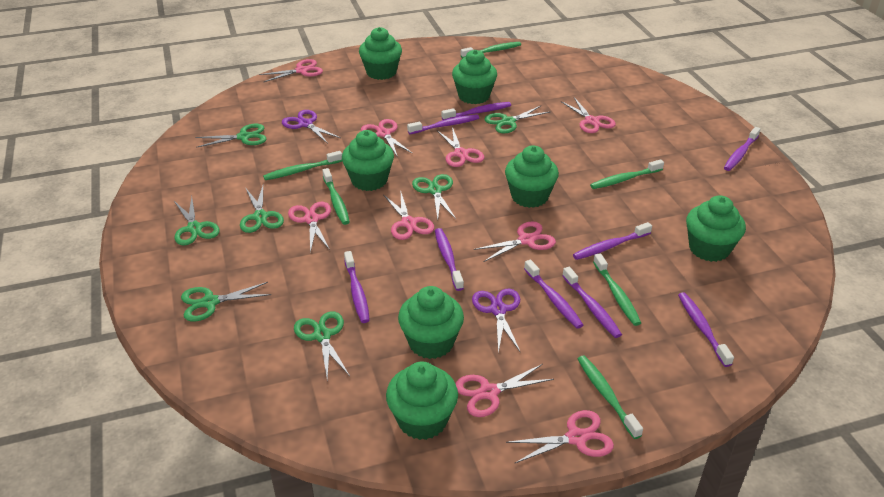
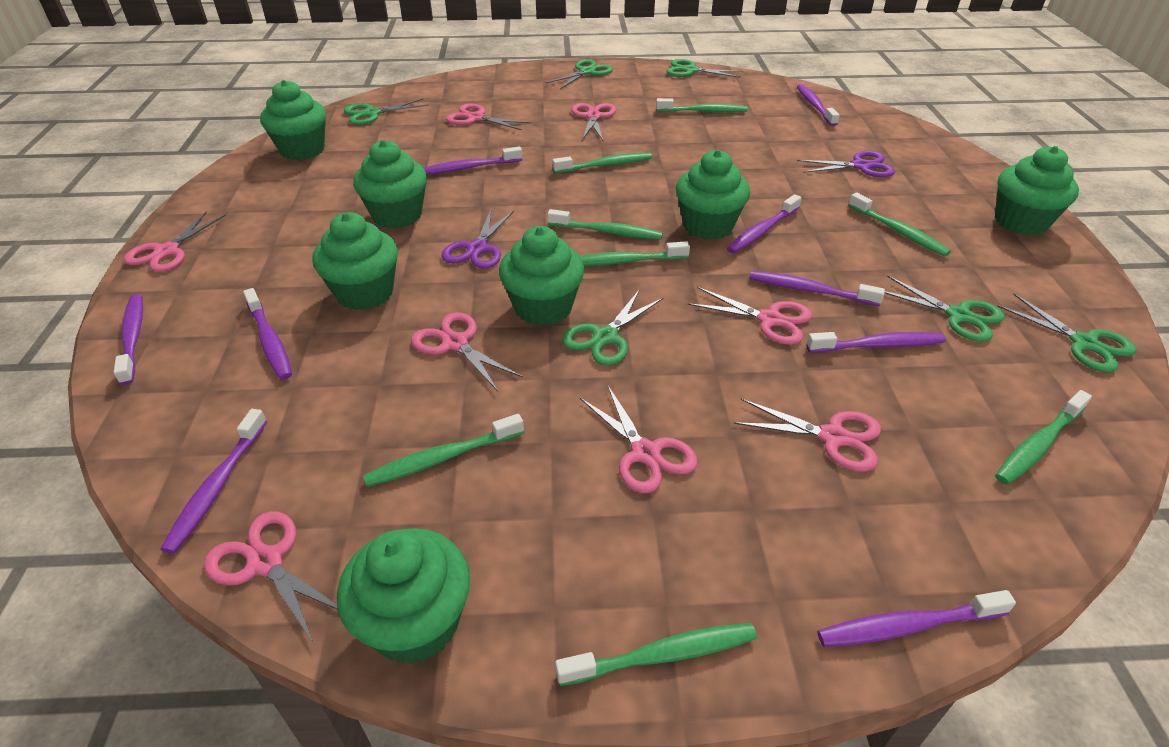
green scissors: [174,196,220,245] [181,282,271,322] [195,124,266,148] [240,186,284,233] [294,311,350,379] [412,174,456,219] [484,106,550,134] = 7 -> [344,99,429,125] [546,59,613,89] [562,289,663,366] [666,59,743,78] [885,275,1005,342] [998,294,1136,372] = 6
green toothbrush: [263,151,342,180] [322,168,350,225] [461,42,521,58] [578,355,643,439] [590,159,664,189] [593,253,641,326] = 6 -> [363,414,524,487] [547,209,663,240] [552,153,652,174] [555,623,757,686] [580,241,690,267] [656,98,748,112] [848,192,951,257] [995,390,1092,485] = 8
pink scissors: [259,59,323,82] [288,202,331,253] [361,119,413,158] [383,193,434,240] [437,127,484,167] [455,364,554,417] [474,222,556,262] [506,410,614,464] [561,97,616,133] = 9 -> [124,211,226,272] [204,511,338,644] [411,312,523,391] [446,103,531,130] [571,103,616,141] [580,384,697,493] [688,287,812,345] [734,399,881,472] = 8

